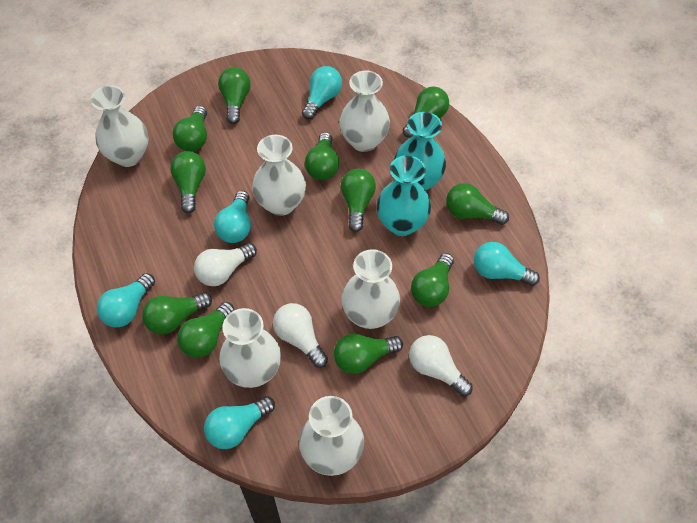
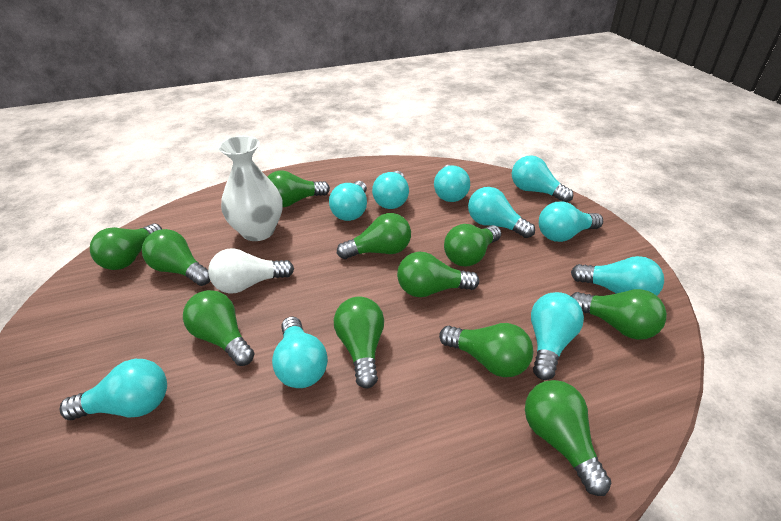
turquoise light bulb: [97,273,155,327] [204,396,275,449] [214,191,251,243] [302,66,342,120] [474,242,540,286] = 5 -> [60,359,167,420] [272,316,328,388] [329,181,367,221] [372,171,409,209] [434,165,470,202] [468,187,535,238] [512,155,573,202] [531,292,584,380] [539,201,603,242] [571,256,664,296] = 10
turquoise vase: [376,155,431,236] [394,112,446,191] = 2 -> none = 0
white light bulb: [194,243,257,286] [273,303,328,368] [409,335,473,396] = 3 -> [208,248,294,293] = 1
white vase: [90,85,149,167] [219,308,281,388] [252,135,306,216] [299,396,364,476] [339,71,390,152] [341,249,400,329] = 6 -> [218,136,283,241] = 1

